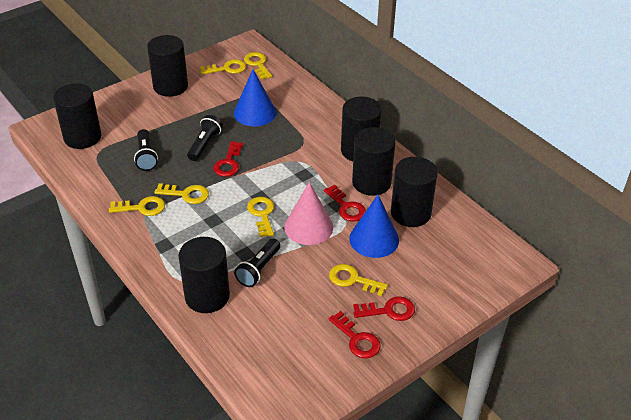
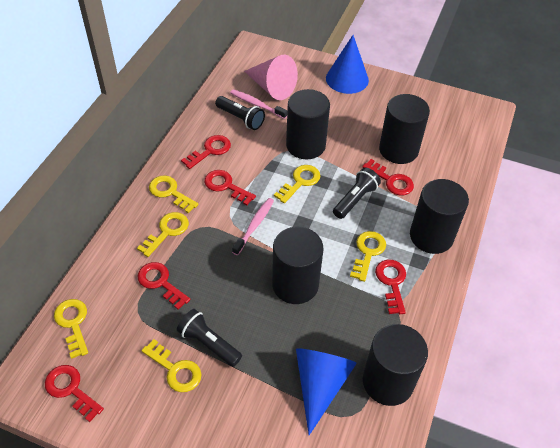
black cylinder: [53,83,101,149] [147,35,188,97] [178,237,230,313] [341,97,382,161] [352,127,395,196] [391,157,438,227] = 6 -> [272,227,323,304] [286,89,330,159] [363,324,428,406] [379,94,430,164] [410,179,469,254] = 5
pink toothbrush: none = 0 -> [230,89,287,119] [232,198,274,255] = 2
red key: [213,141,243,177] [324,185,366,222] [329,311,381,359] [353,296,415,321] = 4 -> [45,365,104,422] [137,262,191,310] [181,135,231,169] [204,170,256,205] [362,159,414,196] [375,260,406,314] = 6

